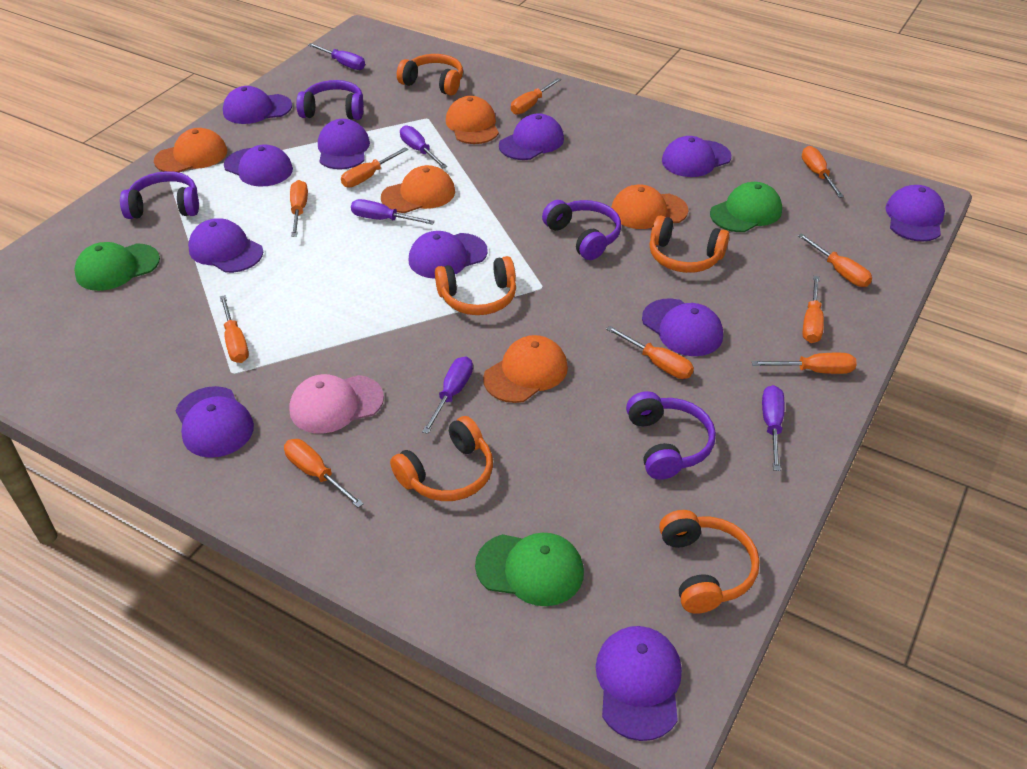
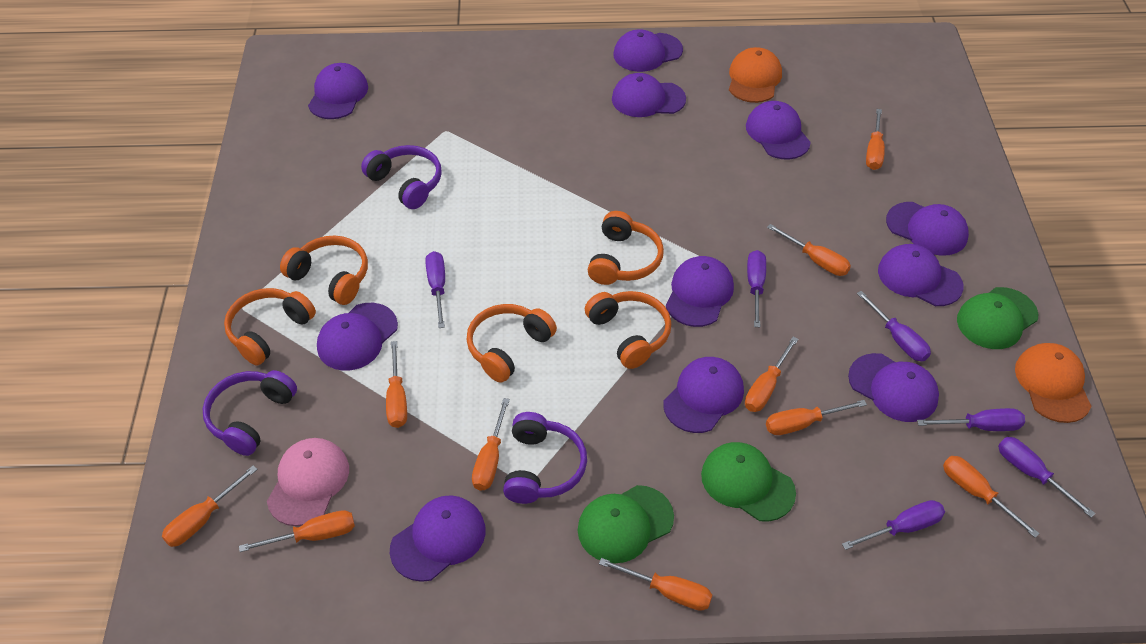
orange cap: [154,128,227,172] [381,165,455,213] [446,96,499,144] [483,335,568,403] [611,184,688,229] = 5 -> [729,47,782,103] [1015,343,1091,423] = 2
purple headphones: [120,171,199,219] [296,80,364,120] [542,200,621,260] [626,391,716,480] = 4 -> [203,370,297,456] [361,145,442,209] [503,412,587,504] = 3
purple screwdriver: [308,43,365,70] [351,199,435,225] [400,125,447,168] [422,357,473,434] [762,385,784,471] = 5 -> [425,251,445,328] [747,250,766,327] [842,500,945,550] [857,291,931,361] [917,408,1025,431] [998,437,1096,517] = 6

